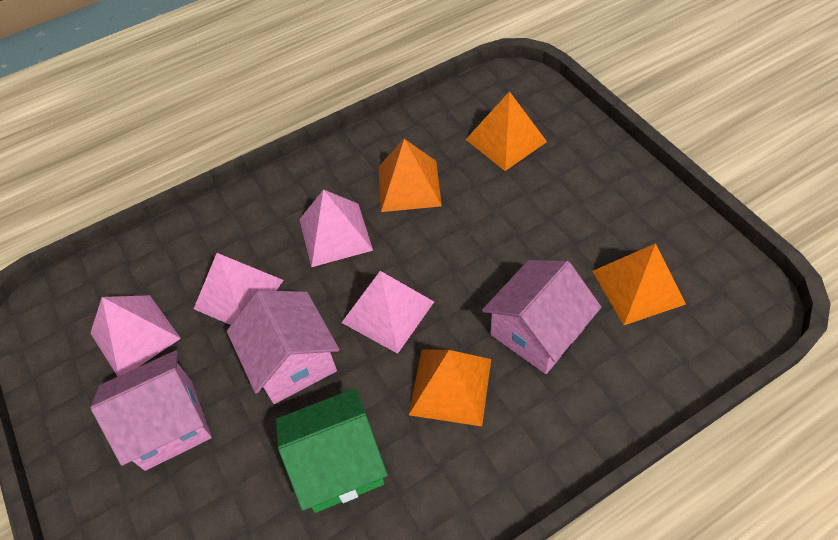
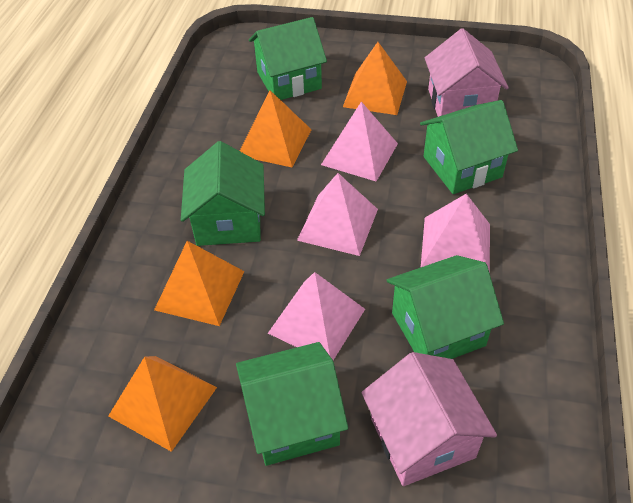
green house: [276,388,388,513] = 1 -> [181,141,265,246] [236,342,348,466] [249,17,327,100] [387,255,504,359] [420,100,518,194] = 5
pink house: [90,350,212,471] [227,290,339,404] [482,260,601,374] = 3 -> [362,352,497,486] [425,28,509,117] = 2

